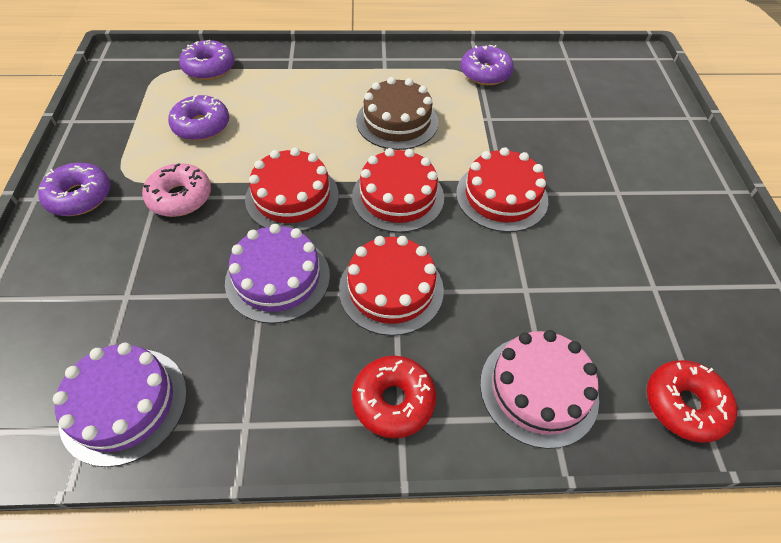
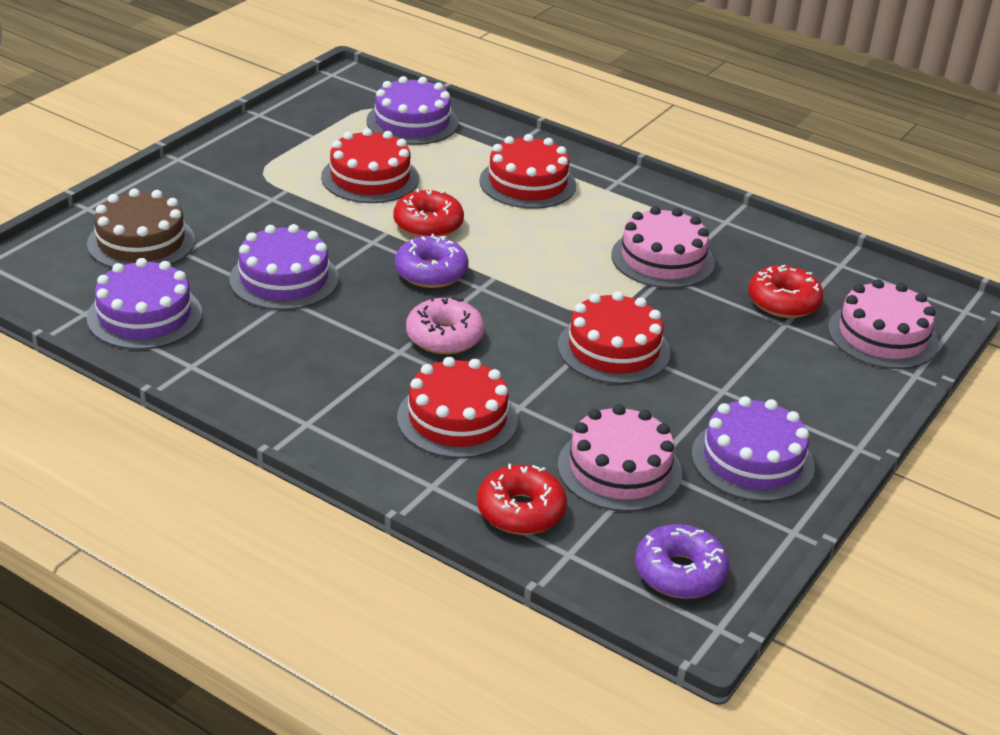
pink cake: [480,330,599,449] = 1 -> [557,404,682,512] [611,206,715,288] [828,279,939,369] = 3
purple cake: [53,343,187,467] [225,224,330,324] = 2 -> [87,258,202,350] [229,224,339,310] [366,76,458,145] [691,396,815,502] = 4
purple donut: [38,163,111,216] [168,95,229,141] [179,40,235,80] [461,45,514,85] = 4 -> [395,234,469,288] [635,524,729,599] = 2
red donut: [352,356,436,438] [647,360,737,443] = 2 -> [393,189,464,237] [477,464,567,535] [748,265,823,318] = 3

